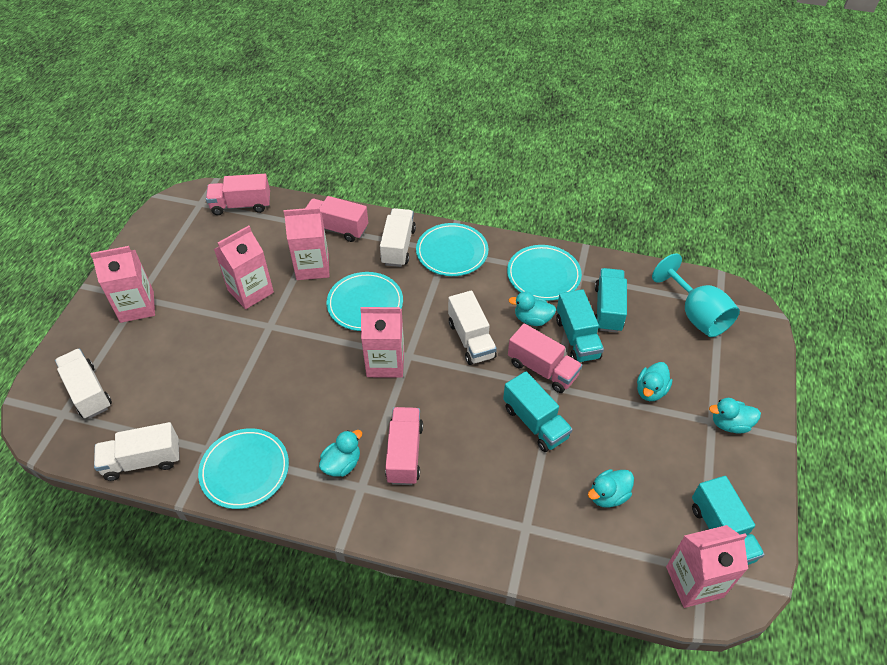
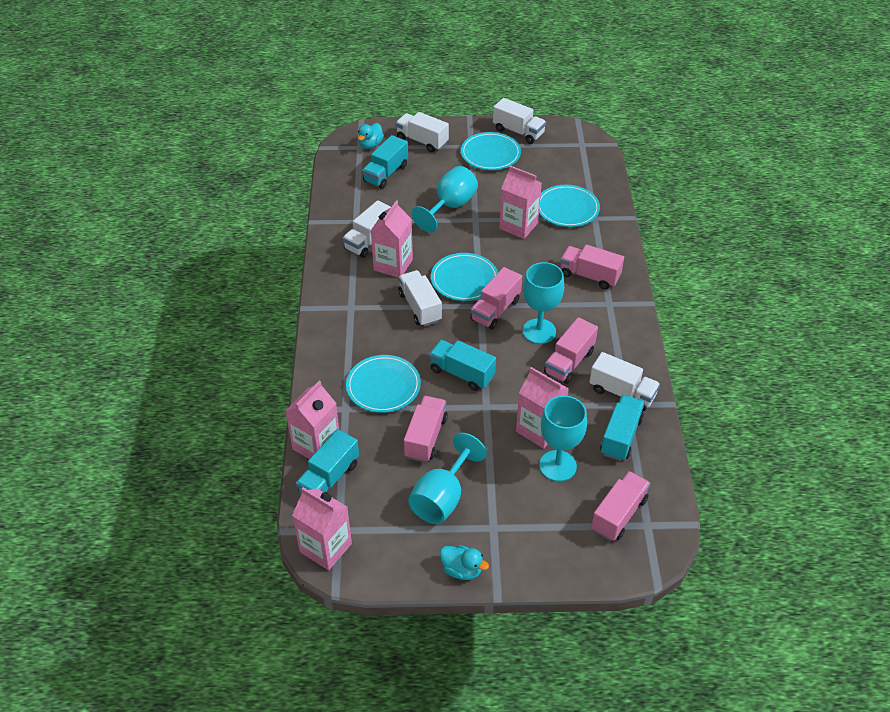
pink truck: [206,174,270,215] [306,196,368,242] [385,407,423,485] [508,323,582,393] = 4 -> [404,396,448,463] [470,267,522,330] [544,317,598,384] [560,244,624,290] [591,471,651,541] = 5
turquoise duck: [319,430,362,477] [509,291,556,326] [588,469,634,508] [637,362,672,401] [709,398,761,434] = 5 -> [358,123,384,149] [440,545,489,580] = 2
turquoise goblet: [652,254,740,337] = 1 -> [408,433,487,524] [412,166,478,233] [523,262,564,344] [539,396,587,482] = 4
white truck: [55,348,112,419] [94,422,180,481] [380,208,416,267] [448,291,497,365] = 4 -> [343,200,391,258] [396,112,449,152] [398,270,442,327] [493,98,546,144] [589,352,660,412] = 5

